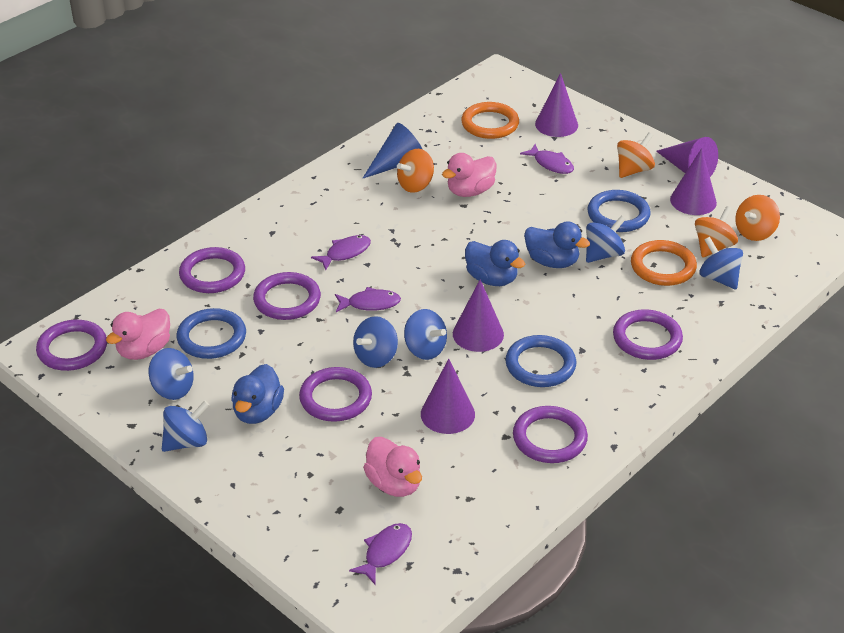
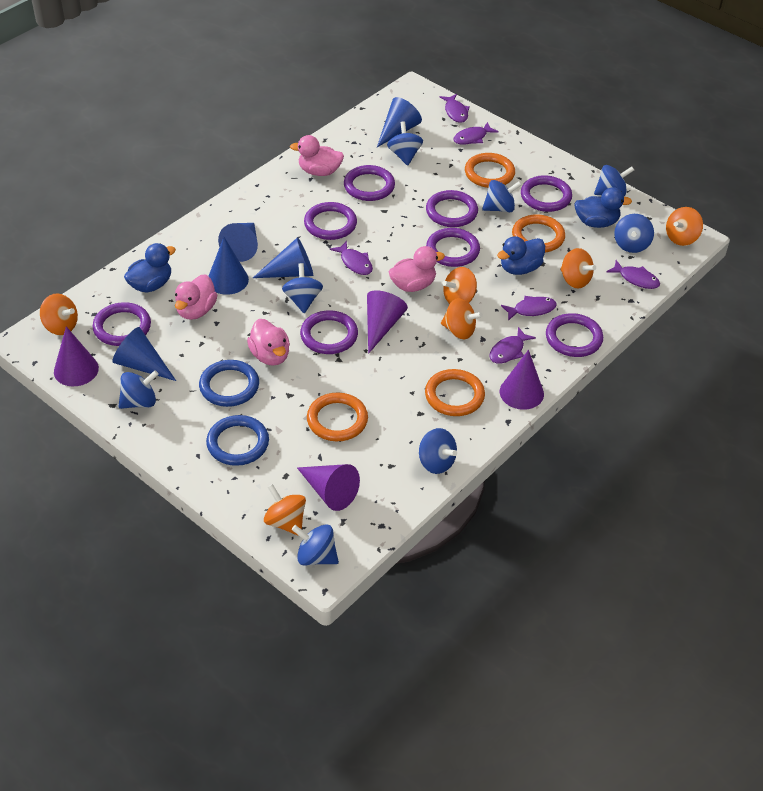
blue cone: [362,123,423,179] = 1 -> [112,327,176,381] [209,237,249,295] [218,223,258,262] [253,237,313,278] [377,97,422,147] = 5
blue ring: [177,308,246,359] [505,335,576,387] [587,190,651,232] = 3 -> [199,360,259,407] [206,415,269,466] = 2
blue spinning top: [149,348,194,400] [162,401,209,452] [353,316,398,368] [404,309,447,360] [586,216,626,263] [699,237,743,290] = 6 -> [118,370,159,409] [282,263,323,313] [292,524,339,566] [387,121,423,166] [419,428,457,474] [482,180,522,212] [594,165,634,196] [614,214,654,253] = 8
orange ring: [461,102,519,139] [631,240,697,286] = 2 -> [307,393,368,441] [425,369,485,416] [465,153,515,188] [512,214,565,253] = 4
orange spinning top: [397,149,434,193] [617,133,655,178] [695,206,738,258] [735,195,780,241] = 4 -> [40,293,78,335] [264,484,306,536] [441,298,483,340] [442,267,477,304] [560,248,596,289] [666,207,703,246] = 6
pink duck: [106,309,170,360] [363,437,422,497] [442,153,496,197] = 3 -> [175,274,217,320] [247,319,290,366] [290,135,344,176] [389,246,445,292] = 4
purple cone: [421,359,475,434] [453,280,504,352] [535,73,578,137] [656,137,718,177] [670,148,717,215] = 5 -> [54,326,99,386] [297,464,360,511] [367,291,408,354] [500,350,544,410] = 4
purple fish: [311,235,371,270] [335,287,401,312] [349,523,412,584] [520,144,574,174] = 4 -> [330,241,373,275] [439,94,470,123] [453,122,499,145] [489,327,536,364] [501,296,557,321] [606,260,660,289] = 6
purple ring: [36,320,107,371] [179,247,245,293] [253,272,321,320] [299,367,372,422] [513,406,588,463] [613,309,683,360] = 6 -> [92,302,151,346] [300,310,358,354] [304,202,357,240] [344,165,395,201] [426,190,478,227] [426,228,480,267] [521,175,572,212] [546,313,603,357] = 8

